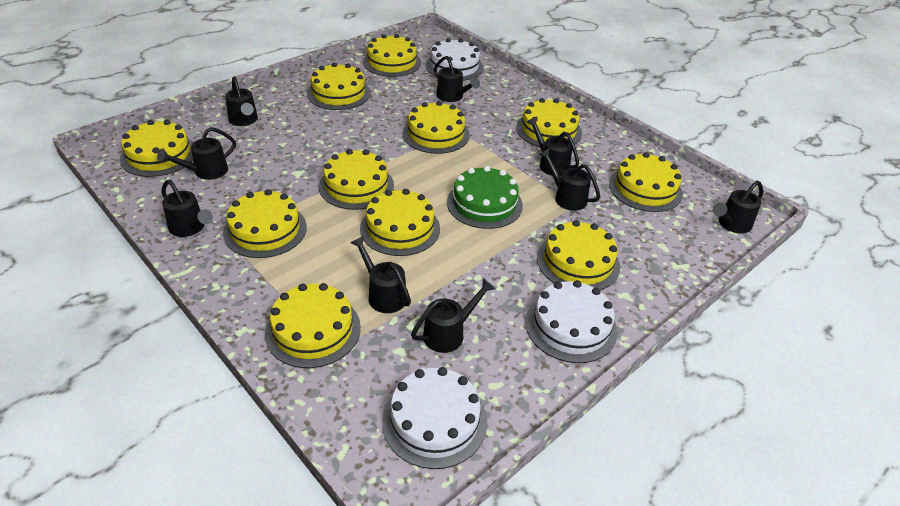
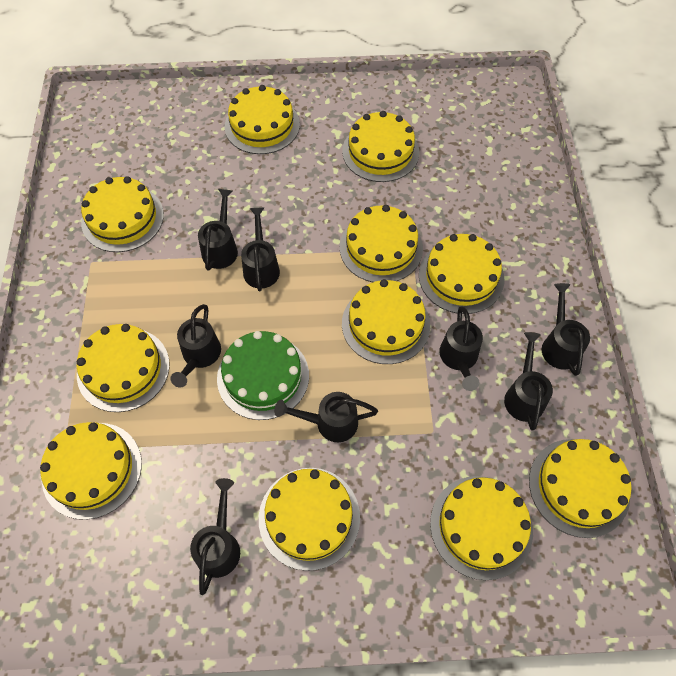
black watering can: [157,127,236,180] [162,180,213,237] [225,76,258,126] [350,236,411,313] [411,278,495,353] [434,56,480,102] [527,117,579,176] [538,148,600,211] [713,181,763,233] = 9 -> [170,304,221,388] [190,478,240,595] [198,189,238,271] [241,207,280,291] [274,392,378,442] [439,306,483,391] [504,332,553,430] [542,283,590,376] = 8
white cake: [382,367,487,469] [426,38,484,81] [525,280,617,363] = 3 -> none = 0

